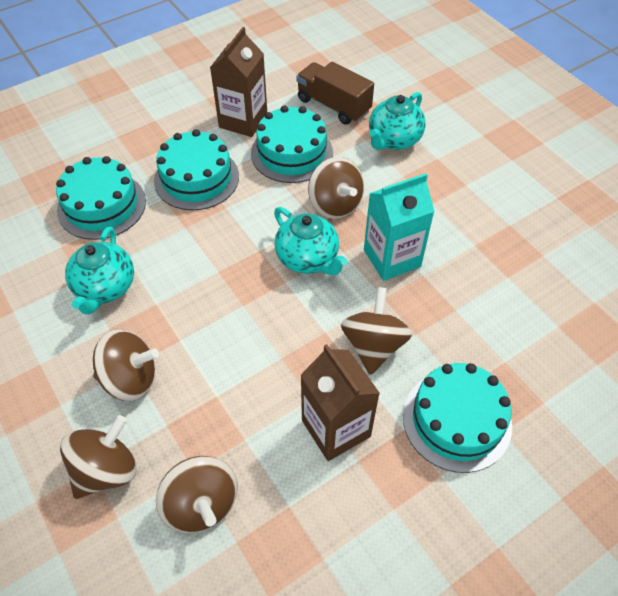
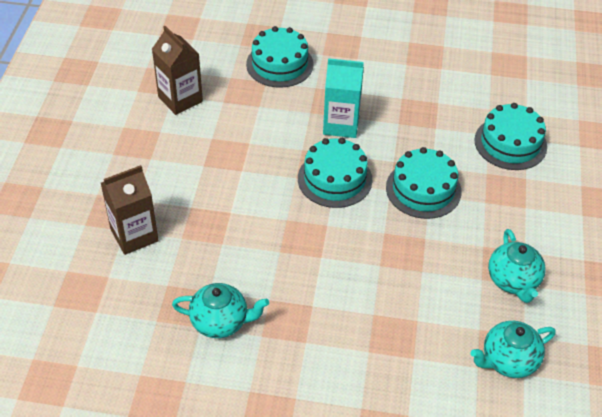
brown spinning top: [60,415,136,499] [93,329,159,401] [156,456,238,533] [308,157,364,219] [341,287,412,375] = 5 -> none = 0
brown truck: [296,62,374,125] = 1 -> none = 0

